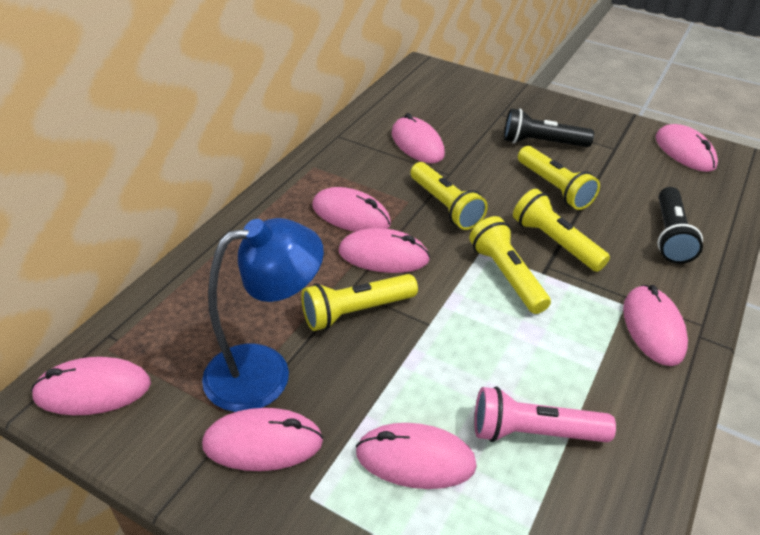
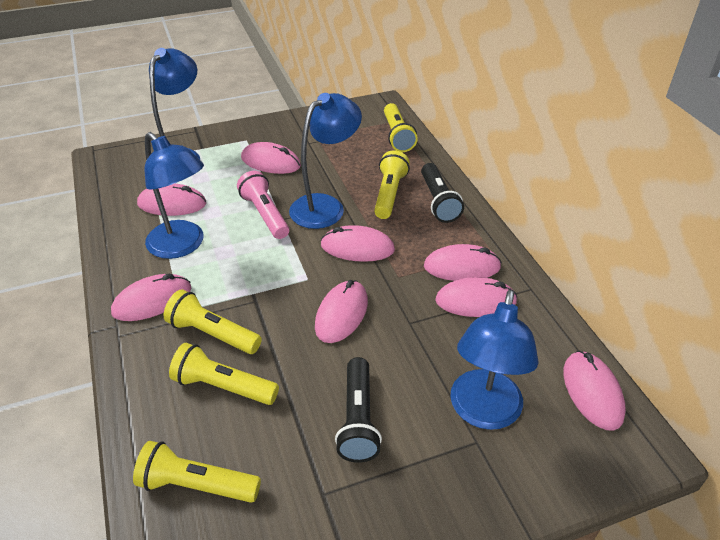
blue lamp: [202,218,324,412] = 1 -> [145,132,204,259] [149,48,200,160] [289,93,362,229] [450,290,539,430] = 4

